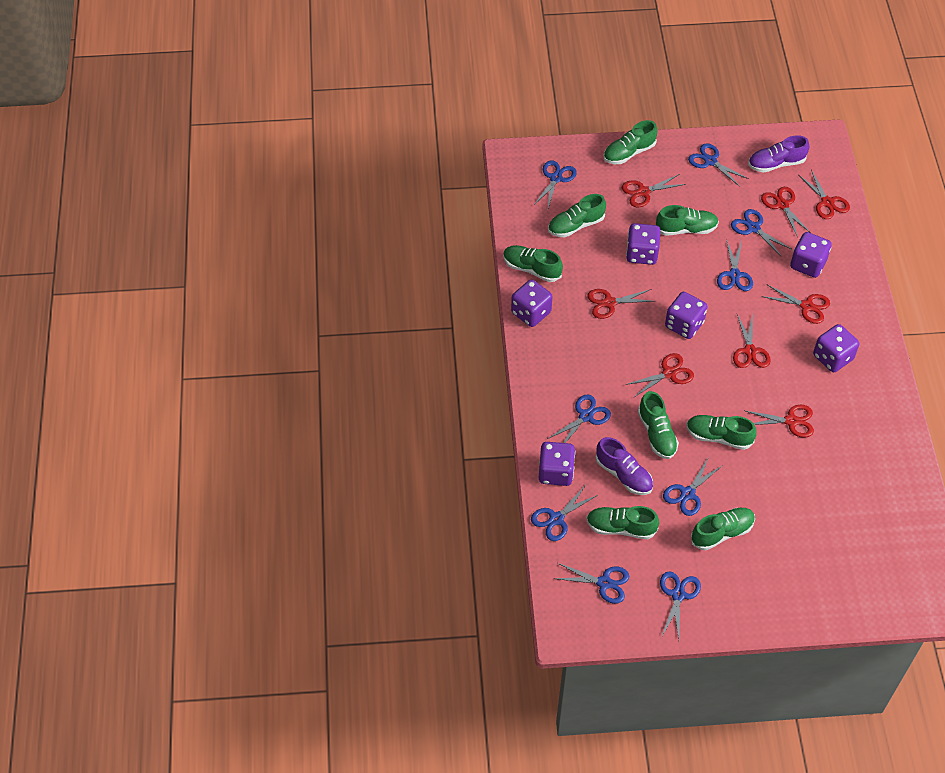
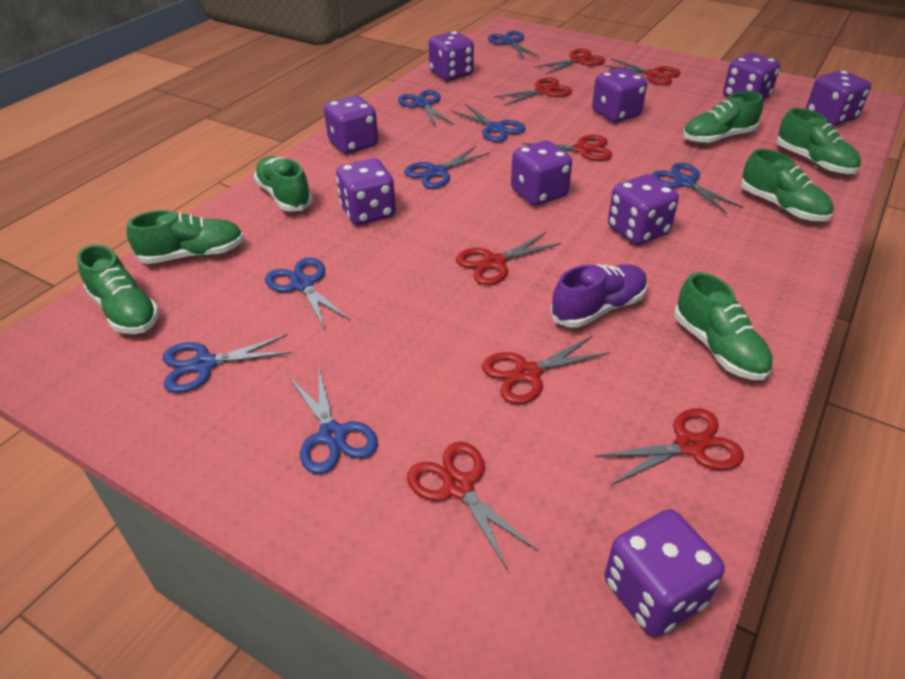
blue scissors: [531,485,598,541] [533,160,577,208] [547,395,611,443] [553,563,629,604] [660,571,701,639] [663,457,723,516] [688,143,749,187] [717,239,753,291] [731,209,791,257] = 9 -> [163,334,292,393] [265,258,351,330] [289,369,378,474] [398,90,454,128] [404,146,490,189] [451,104,526,142] [488,31,539,59] [652,163,744,214] = 8
green shoe: [503,245,563,282] [548,194,606,237] [586,506,659,539] [603,120,657,164] [638,391,679,459] [656,205,719,235] [686,415,757,450] [691,508,755,550] = 8 -> [77,244,159,334] [127,210,244,264] [254,156,313,211] [674,272,773,380] [683,91,763,143] [741,149,834,222] [776,108,861,174] = 7
purple dice: [511,280,553,327] [539,442,575,486] [626,223,660,265] [665,292,708,339] [790,232,832,278] [813,324,859,372] = 6 -> [324,96,378,154] [336,158,396,225] [429,31,474,81] [511,141,572,206] [592,68,647,122] [605,509,725,637] [608,174,679,245] [723,53,780,100] [806,70,871,125] = 9
purple shoe: [595,437,653,495] [748,135,809,172] = 2 -> [550,264,648,327] = 1

